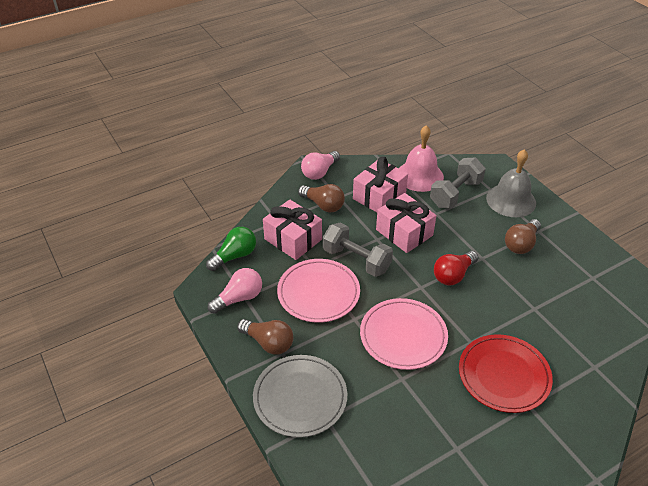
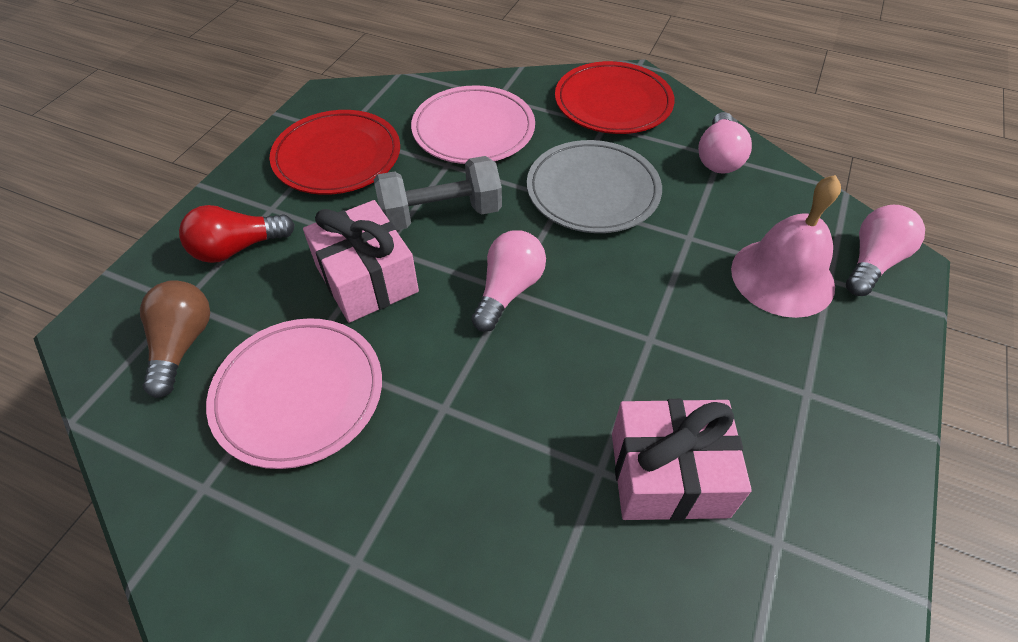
brown light bulb: [237,319,293,355] [298,184,345,213] [505,219,541,254] = 3 -> [140,280,210,398] = 1
green light bulb: [206,227,256,271] = 1 -> none = 0
grey bell: [486,149,536,217] = 1 -> none = 0
grey dumbbell: [323,222,393,277] [430,158,486,208] = 2 -> [374,156,502,230] = 1
pink gift: [263,199,322,260] [353,157,408,212] [376,193,436,253] = 3 -> [303,200,419,323] [612,399,752,521] = 2
pink light bulb: [207,268,262,314] [301,151,340,180] = 2 -> [472,230,546,332] [698,112,752,174] [846,205,925,296] = 3
red plate: [459,334,553,413] = 1 -> [270,110,400,195] [555,61,675,134] = 2

